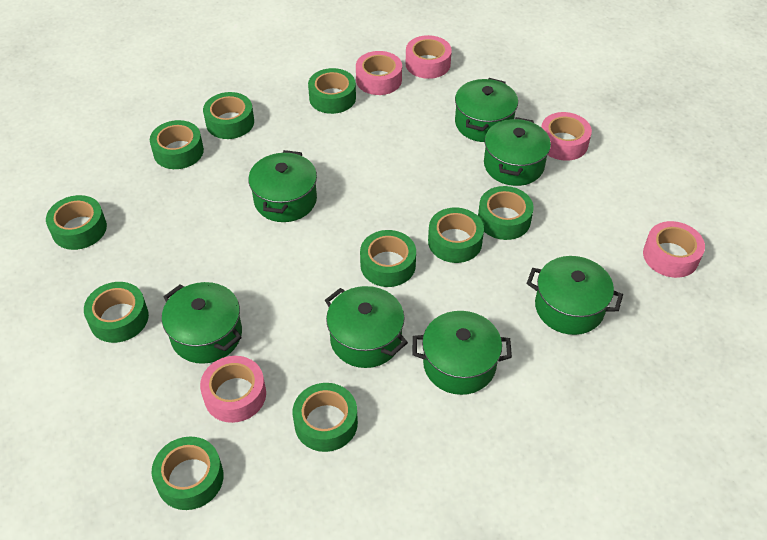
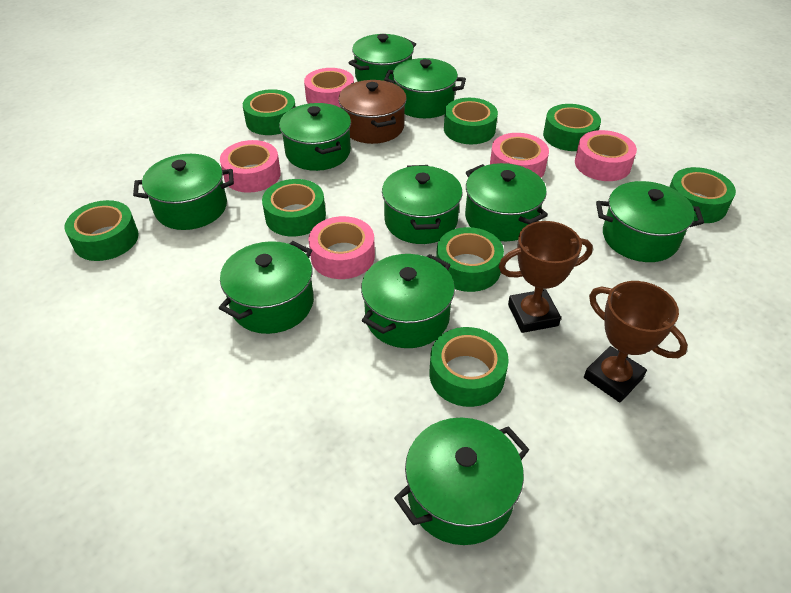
brown pot: none = 0 -> [338,80,407,144] = 1
brown trophy: none = 0 -> [498,221,593,333] [584,281,688,402] = 2
green pot: [162,282,242,364] [248,150,317,222] [325,286,408,368] [413,311,512,395] [455,78,518,142] [484,117,551,186] [527,256,623,335] = 7 -> [133,154,234,230] [219,241,314,334] [279,103,351,171] [348,34,416,82] [361,254,455,348] [382,165,463,244] [384,58,466,118] [394,418,529,545] [465,163,548,241] [596,181,704,262] = 10
green tape: [46,195,107,250] [84,282,149,343] [150,120,204,169] [152,436,224,510] [203,92,254,139] [293,383,358,452] [308,68,356,114] [360,230,416,287] [428,208,484,263] [478,186,534,240] = 10 -> [65,200,139,261] [243,89,296,135] [262,179,326,236] [430,327,509,407] [436,227,504,292] [444,98,498,144] [543,104,601,151] [669,167,736,223] = 8

